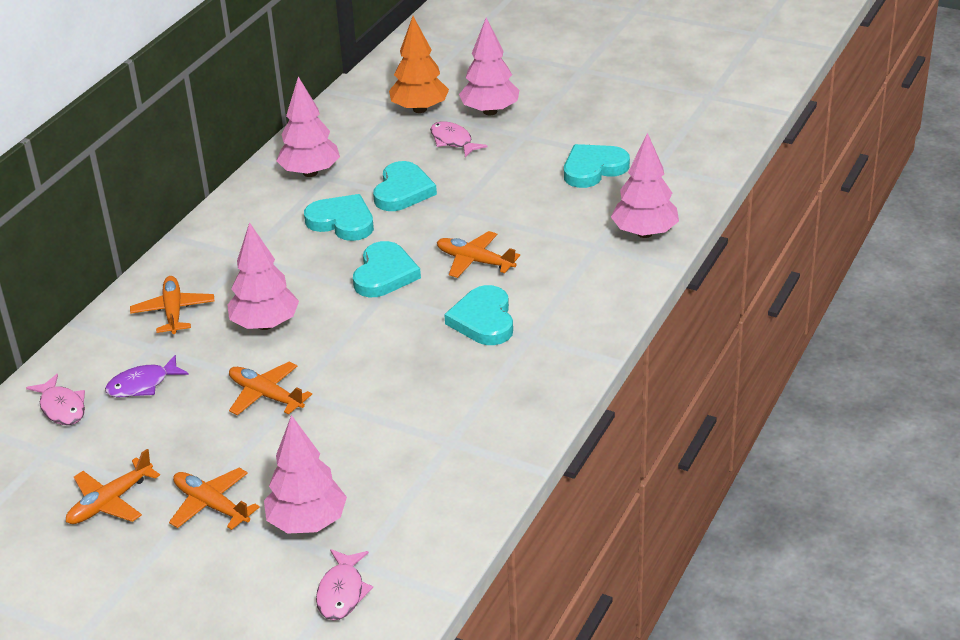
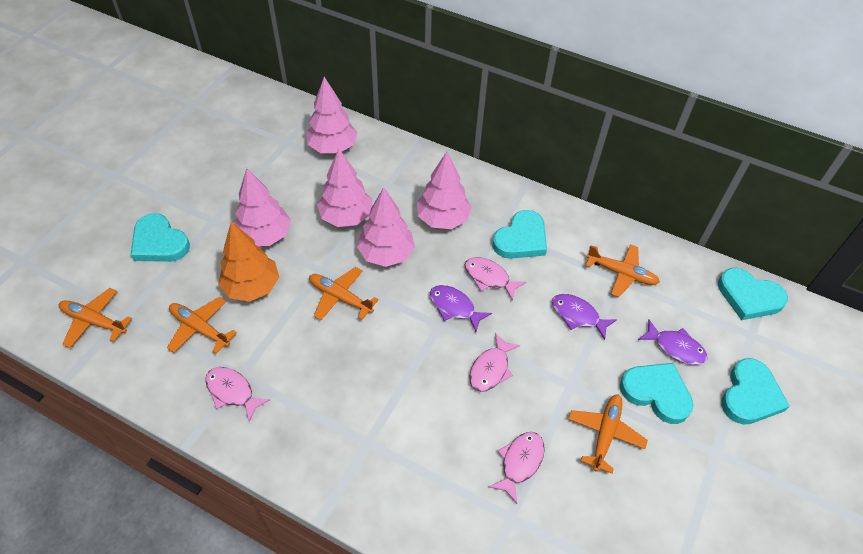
pink fish: [26,374,85,425] [316,549,373,620] [430,121,488,157] = 3 -> [205,367,270,421] [465,257,526,301] [469,333,520,392] [489,432,545,504] = 4
purple fish: [105,355,189,397] = 1 -> [430,285,492,332] [552,294,617,340] [638,319,708,365] = 3

